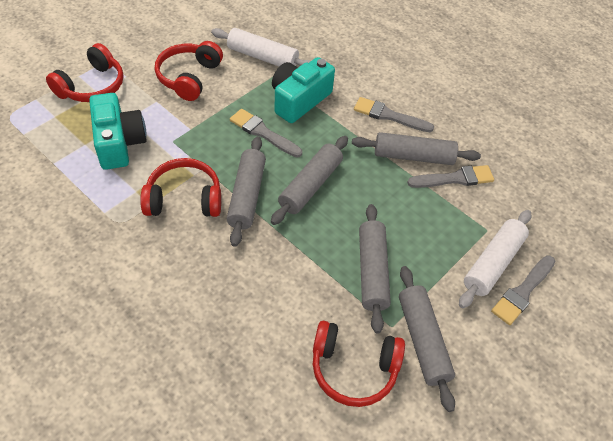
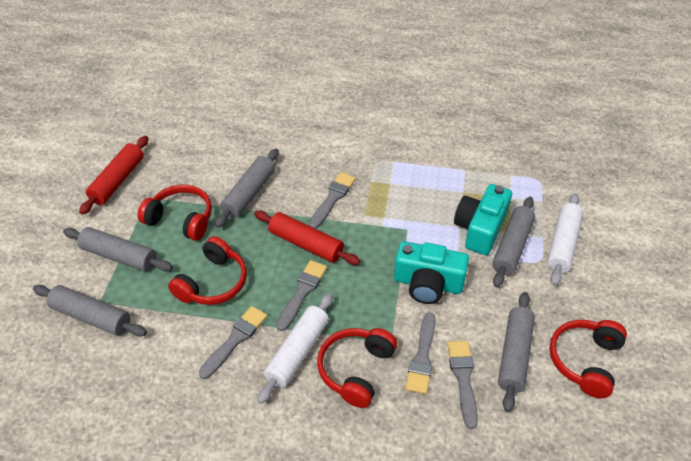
grey brush: [230,109,302,158] [354,97,434,132] [407,165,494,188] [491,255,556,325] = 4 -> [199,306,268,379] [276,260,327,331] [309,172,356,229] [405,313,436,394] [447,341,478,429] = 5
red rolling pin: none = 0 -> [79,136,148,215] [254,211,360,265] = 2

